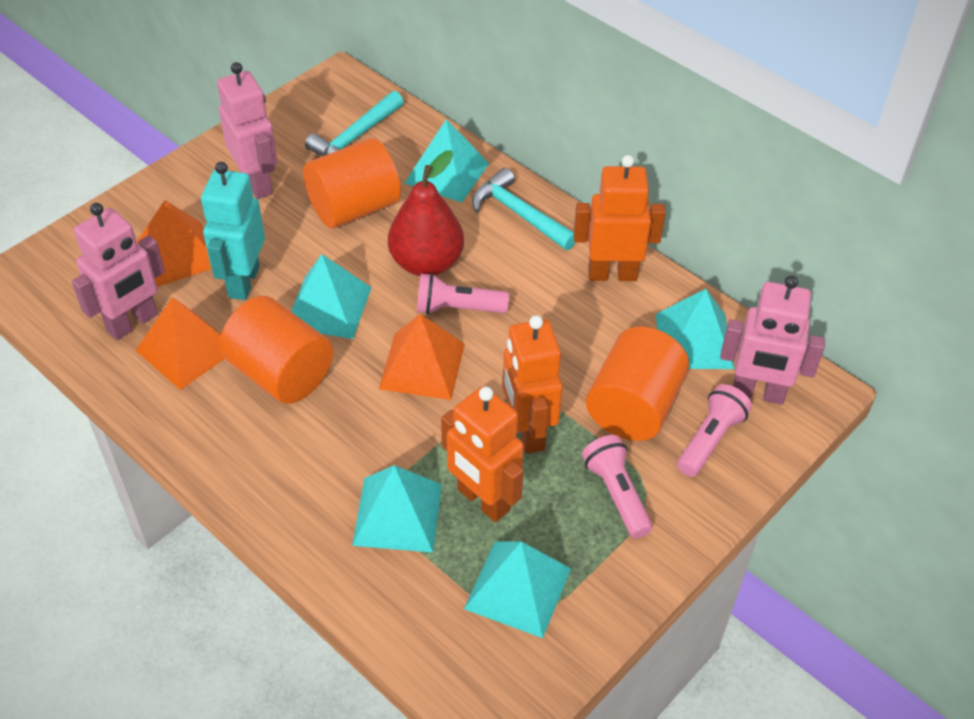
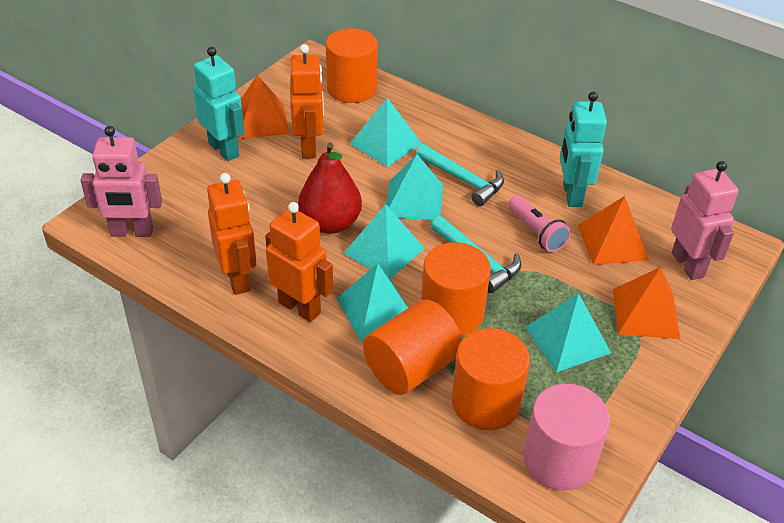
orange cylinder: [219,296,333,404] [303,138,401,228] [586,326,689,441] = 3 -> [326,28,378,103] [363,300,462,395] [421,242,491,336] [452,328,530,430] = 4
pink cylinder: none = 0 -> [523,384,610,491] = 1
pink flashlight: [417,273,509,315] [582,435,653,538] [677,384,752,477] = 3 -> [508,195,571,252] = 1
pink robot: [72,203,165,340] [217,62,278,199] [720,275,825,404] = 3 -> [81,126,162,237] [671,161,739,280] = 2
turquoise robot: [201,162,265,300] = 1 -> [193,47,244,161] [560,92,607,207] = 2

